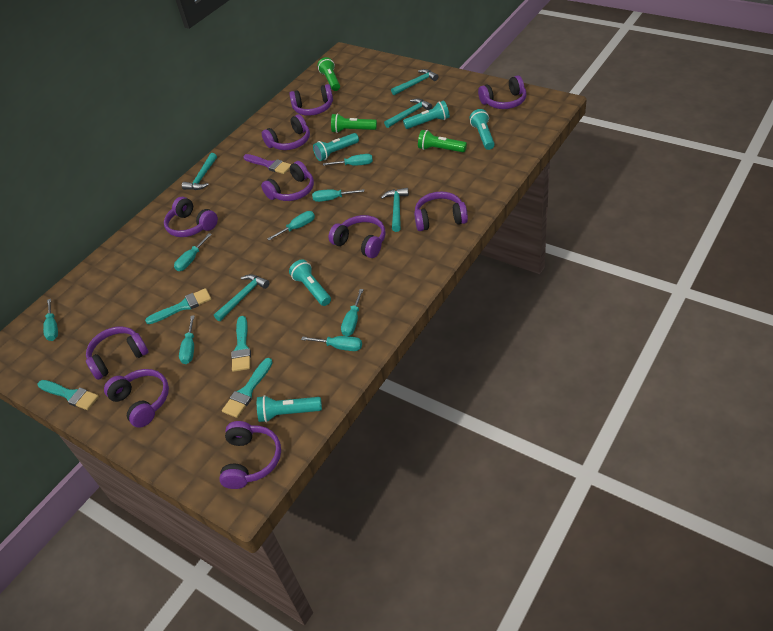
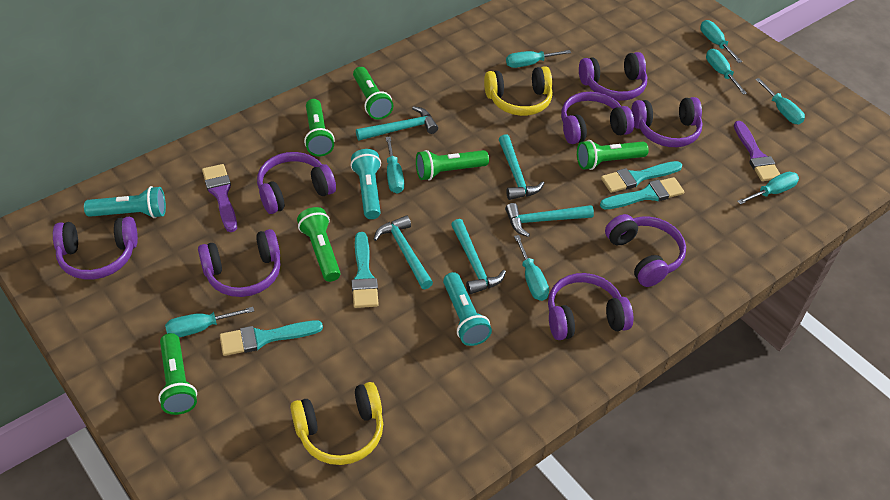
green flashlight: [318,57,340,91] [331,113,377,133] [418,130,467,152] = 3 -> [158,333,197,415] [297,207,340,282] [304,99,335,156] [353,67,394,120] [416,150,489,180] [577,140,649,170] = 6
purple brush: [243,154,291,174] = 1 -> [202,164,237,232] [734,121,780,181] = 2
purple headphones: [86,326,148,380] [104,369,169,428] [164,197,218,237] [219,421,281,489] [261,161,314,201] [262,114,310,150] [289,84,333,116] [328,215,386,258] [414,192,468,231] [478,75,526,109] = 10 -> [53,217,138,279] [198,229,281,297] [257,152,336,214] [548,273,633,340] [561,92,634,144] [579,52,647,101] [605,214,686,287] [631,97,703,147] = 8
turquoise flashlight: [257,395,322,422] [289,259,331,306] [313,133,359,161] [403,100,450,129] [470,109,495,150] = 5 -> [84,186,166,218] [350,149,381,219] [443,272,492,346] = 3
yellow headphones: none = 0 -> [290,382,383,465] [484,67,553,116] = 2

